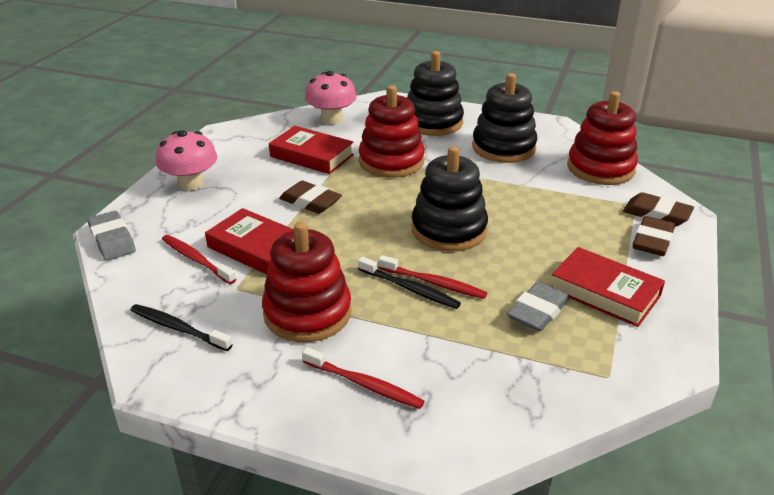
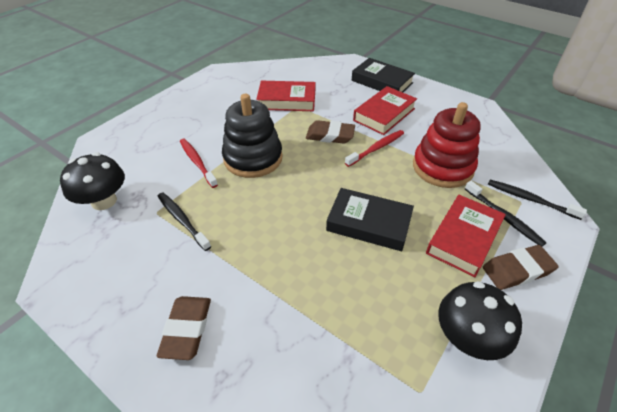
black book: none = 0 -> [326,188,414,251] [352,58,415,92] = 2
black mushroom: none = 0 -> [60,152,125,210] [438,281,522,360] = 2
black stacking toy: [407,51,464,136] [411,146,488,251] [472,73,537,163] = 3 -> [222,94,283,178] = 1
black toothbrush: [130,304,233,351] [358,257,461,309] = 2 -> [158,192,211,251] [465,181,546,247] [488,180,587,220] = 3
grey eraser: [87,211,136,261] [507,282,570,331] = 2 -> none = 0
pink mushroom: [156,130,217,191] [305,71,357,124] = 2 -> none = 0
red stacking toy: [262,222,351,342] [359,85,425,178] [567,91,638,185] = 3 -> [413,102,481,188] = 1
red toothbrush: [162,235,236,284] [302,347,424,409] [378,255,487,299] = 3 -> [180,139,218,188] [345,130,404,167] = 2

